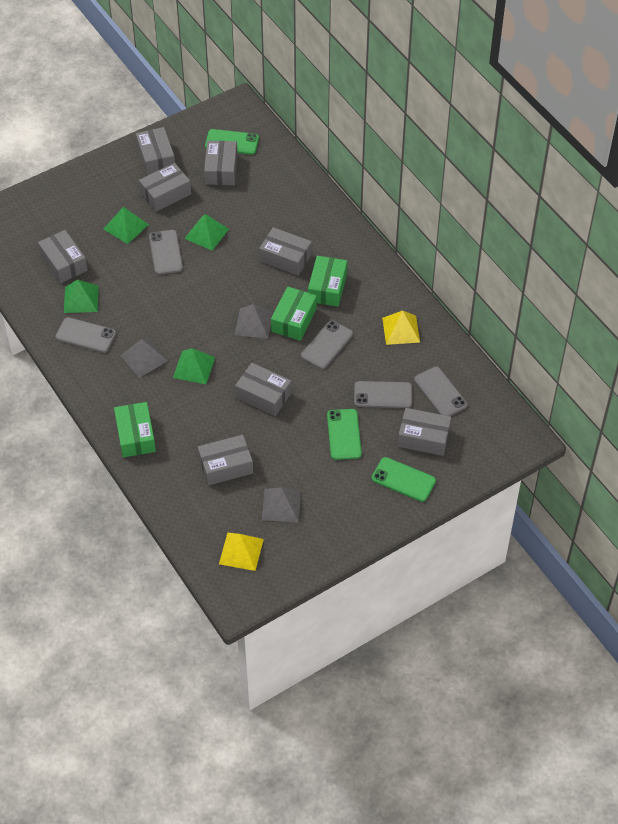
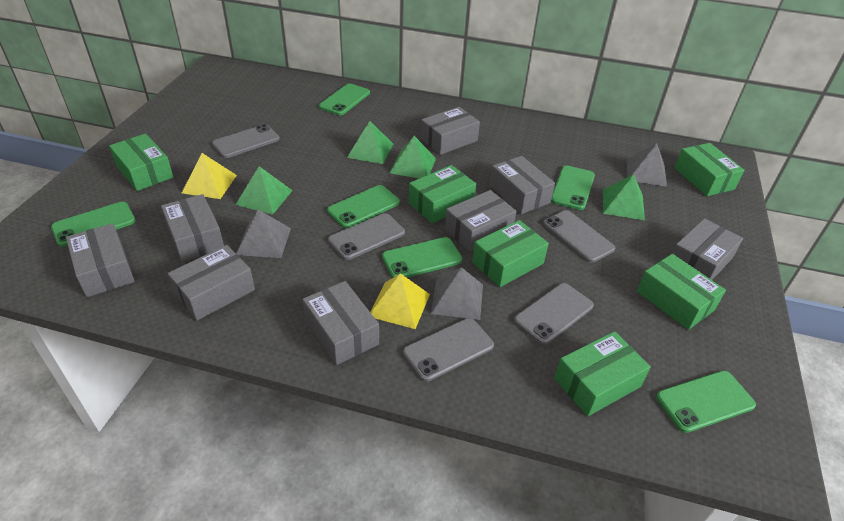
green box: [114,402,156,458] [271,287,317,341] [308,256,347,307] = 3 -> [109,134,173,191] [409,165,476,223] [472,220,549,287] [554,331,651,416] [637,254,726,330] [674,143,744,196] = 6
green phone: [205,129,259,155] [327,409,362,460] [372,457,436,502] = 3 -> [51,202,135,247] [319,83,370,115] [327,185,400,228] [382,237,462,278] [551,165,595,210] [656,371,756,433] = 6

